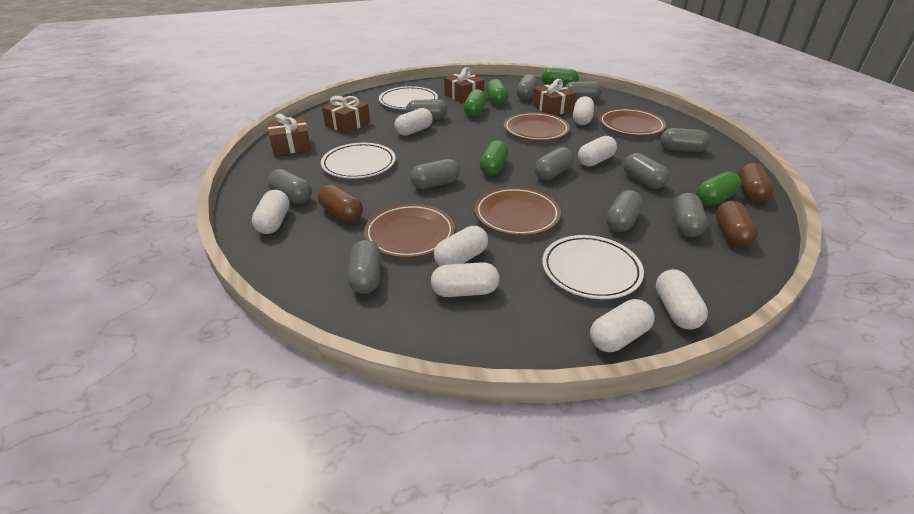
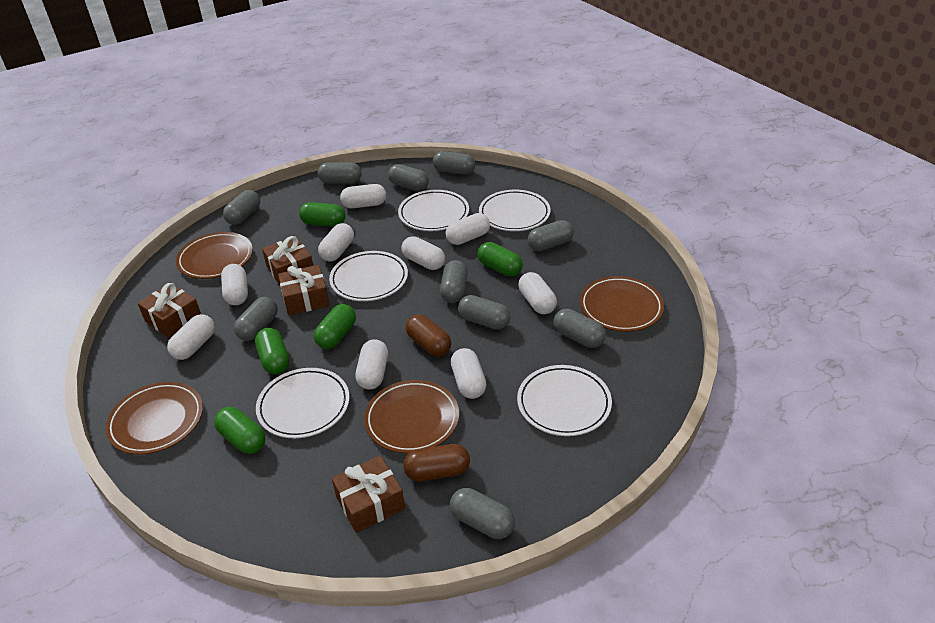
brown capsule: [318,184,363,222] [716,201,758,247] [738,163,773,202] = 3 -> [403,444,470,481] [406,315,451,357] = 2
grey capsule: [267,169,312,204] [348,240,381,294] [406,99,448,120] [410,159,460,189] [517,74,538,100] [534,147,574,180] [565,81,602,101] [606,190,643,232] [624,153,670,189] [660,128,710,152] [673,193,708,237] = 11 -> [223,190,260,225] [234,297,278,341] [317,162,362,184] [388,164,429,191] [433,151,475,175] [440,260,468,303] [450,488,515,539] [458,295,510,330] [528,220,574,251] [553,309,606,348] = 10
white capsule: [252,190,290,234] [394,108,433,136] [431,262,500,297] [434,226,488,266] [573,96,594,125] [578,136,617,167] [590,299,655,352] [656,269,708,330] = 8 -> [167,314,215,360] [221,264,248,305] [318,223,354,262] [340,184,386,208] [355,339,388,390] [401,236,445,270] [446,213,490,245] [451,348,486,399] [518,272,557,314] = 9
white plate: [321,143,396,179] [379,86,438,110] [542,235,644,299] = 3 -> [256,368,349,438] [329,251,408,301] [398,190,469,231] [479,190,551,231] [517,365,612,436] = 5

